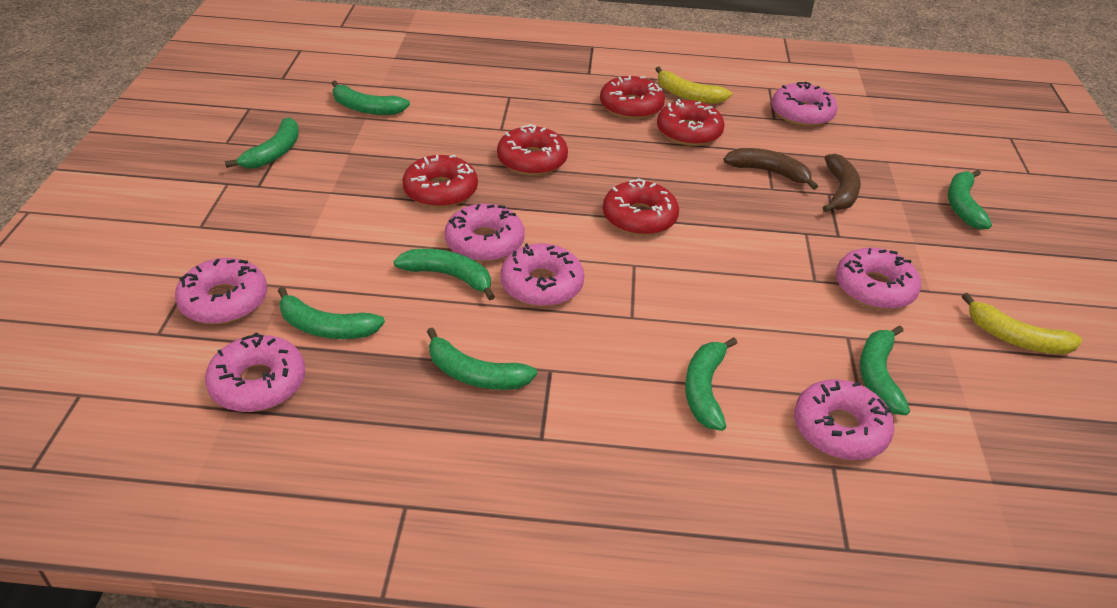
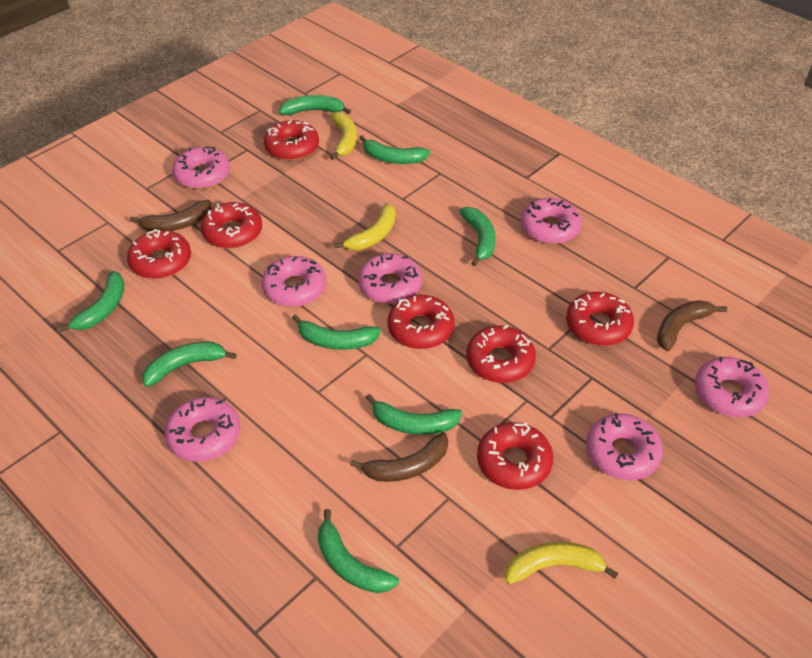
brown banana: [723,148,818,190] [822,154,861,212] = 2 -> [130,200,211,232] [350,432,448,482] [657,300,727,351] = 3
red donut: [403,155,478,208] [497,124,568,176] [600,75,665,119] [603,178,679,236] [657,99,725,146] = 5 -> [127,229,191,279] [201,202,262,249] [264,120,319,161] [388,295,454,349] [466,325,536,383] [477,422,553,490] [566,292,634,346] = 7
yellow banana: [656,67,732,104] [962,293,1083,354] = 2 -> [330,112,357,160] [334,203,396,250] [505,542,618,584] = 3

